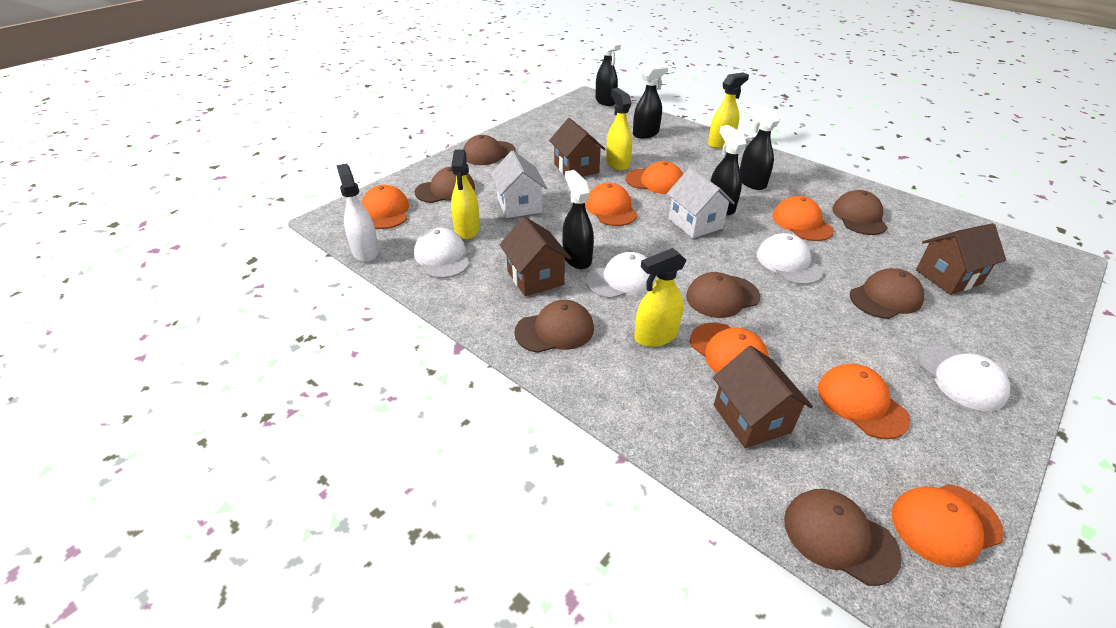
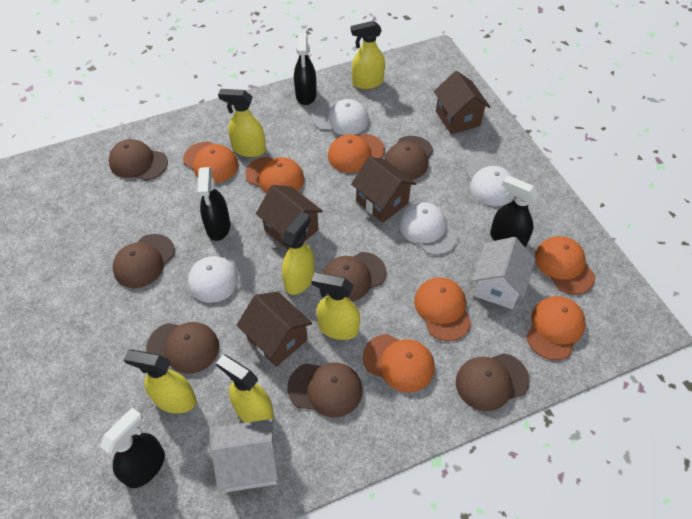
black spray bottle: [562,170,594,269] [595,36,621,106] [633,64,669,139] [711,125,746,215] [740,104,780,190] = 5 -> [99,407,165,488] [197,167,230,241] [294,33,317,105] [490,175,539,248] = 4
white spray bottle: [336,164,379,262] = 1 -> none = 0
yellow spray bottle: [451,149,480,240] [606,88,632,171] [634,248,686,347] [708,72,749,149] = 4 -> [124,349,196,413] [216,355,274,423] [218,89,266,157] [282,212,315,295] [311,272,360,340] [351,21,385,89] = 6

